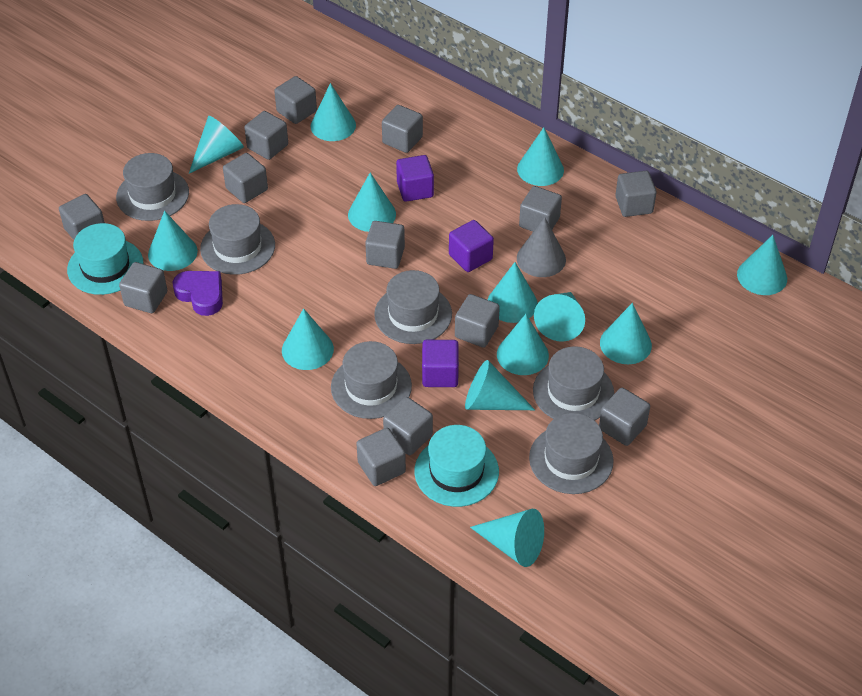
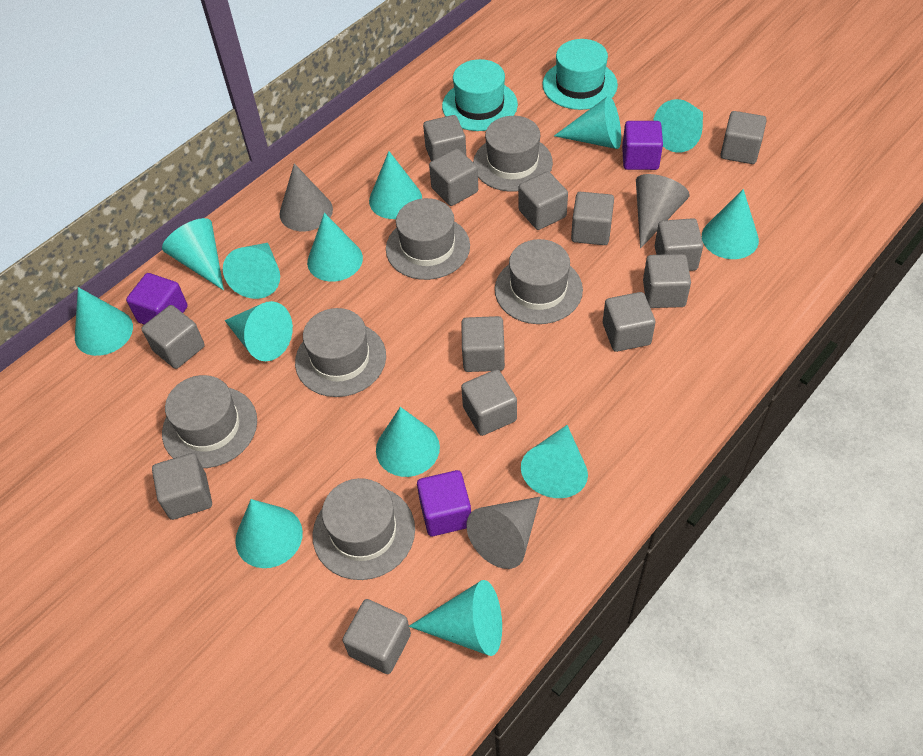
grey cone: [517,217,566,277] = 1 -> [280,163,333,231] [467,497,540,569] [636,174,690,249] = 3
purple heart: [172,271,223,316] = 1 -> none = 0

